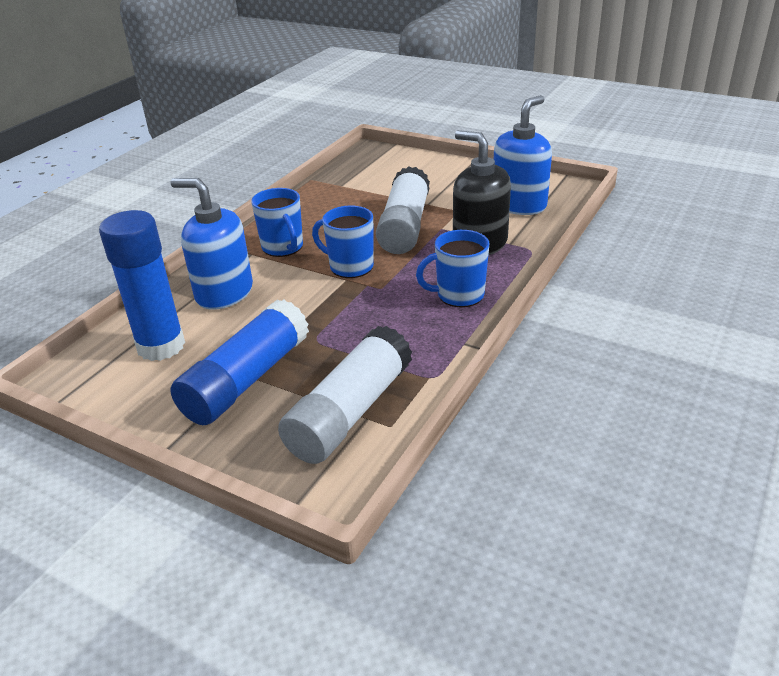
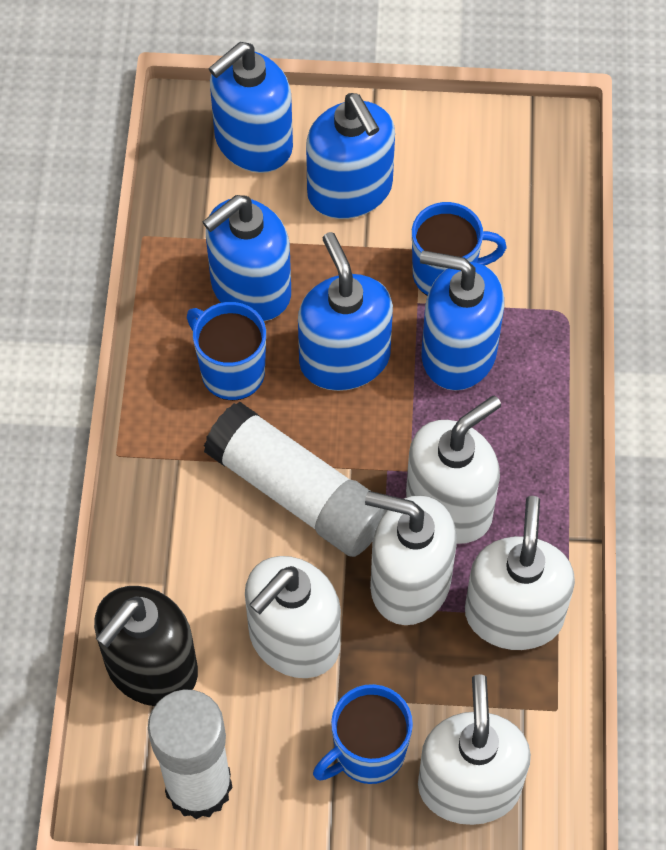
blue glue stick: [99,210,185,361] [171,300,309,425] = 2 -> none = 0
blue soap dispenser: [170,178,253,310] [494,95,552,215] = 2 -> [203,195,291,321] [208,42,293,173] [298,232,393,391] [306,93,395,219] [420,250,504,390] = 5
white soap dispenser: none = 0 -> [245,556,341,678] [365,491,457,625] [406,396,501,544] [418,674,531,825] [465,496,575,650] = 5

